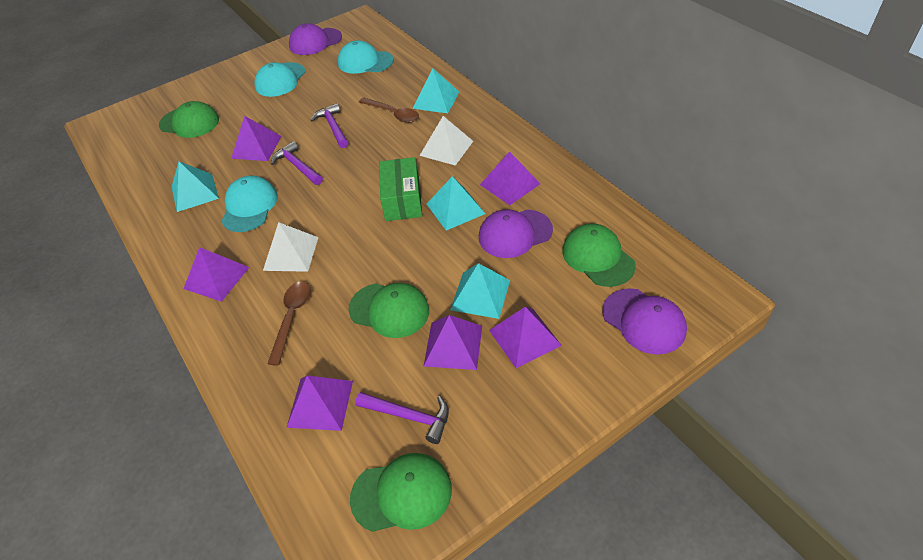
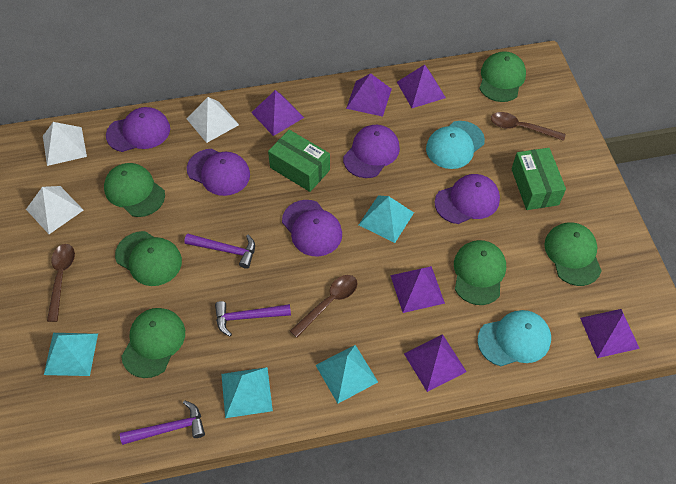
brown spoon: [268,282,311,366] [359,97,419,123] = 2 -> [47,244,75,322] [290,275,358,338] [491,112,566,141] = 3
green box: [379,157,422,221] = 1 -> [268,130,330,192] [512,148,566,210] = 2
green cap: [159,101,219,138] [349,283,429,338] [350,453,452,532] [562,224,636,287] = 4 -> [104,163,165,217] [115,231,182,286] [121,308,185,378] [454,240,506,305] [479,51,526,102] [544,222,602,286] = 6
purple cap: [289,23,342,55] [479,209,553,258] [602,288,687,355] = 3 -> [106,107,170,152] [187,149,250,196] [282,200,342,256] [343,125,400,178] [435,174,500,224] = 5
turquoise cap: [221,176,278,232] [254,62,306,97] [338,40,394,74] = 3 -> [426,121,485,169] [477,310,551,366] = 2
white pyramid: [263,222,319,272] [419,116,473,166] = 2 -> [26,186,84,234] [43,122,87,166] [187,97,239,143] = 3

